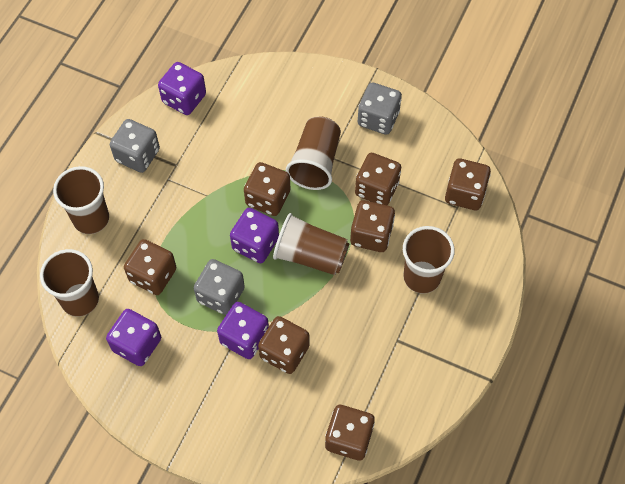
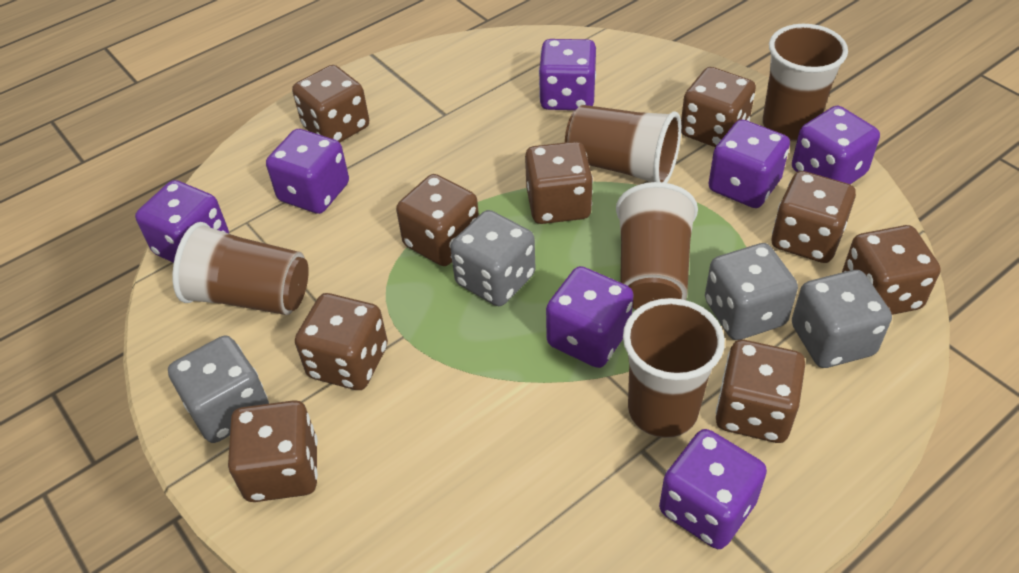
brown dice: [124,239,177,295] [244,162,291,216] [258,316,309,374] [325,405,375,460] [350,200,395,252] [355,153,401,205] [445,158,491,210] = 7 -> [228,400,318,502] [292,65,369,142] [295,293,388,390] [396,174,479,266] [525,141,593,224] [681,67,756,147] [716,340,805,443] [772,171,856,263] [842,225,941,315] = 9
grey dice: [110,119,160,173] [194,259,245,315] [358,83,402,135] = 3 -> [168,336,269,443] [450,210,536,306] [705,243,798,340] [792,270,892,368] = 4
purple dice: [106,309,161,366] [158,62,206,115] [217,302,269,359] [230,208,279,263] = 4 -> [135,180,229,263] [266,129,349,214] [539,39,596,110] [546,266,633,368] [659,429,767,549] [708,120,790,208] [792,106,880,184] = 7

